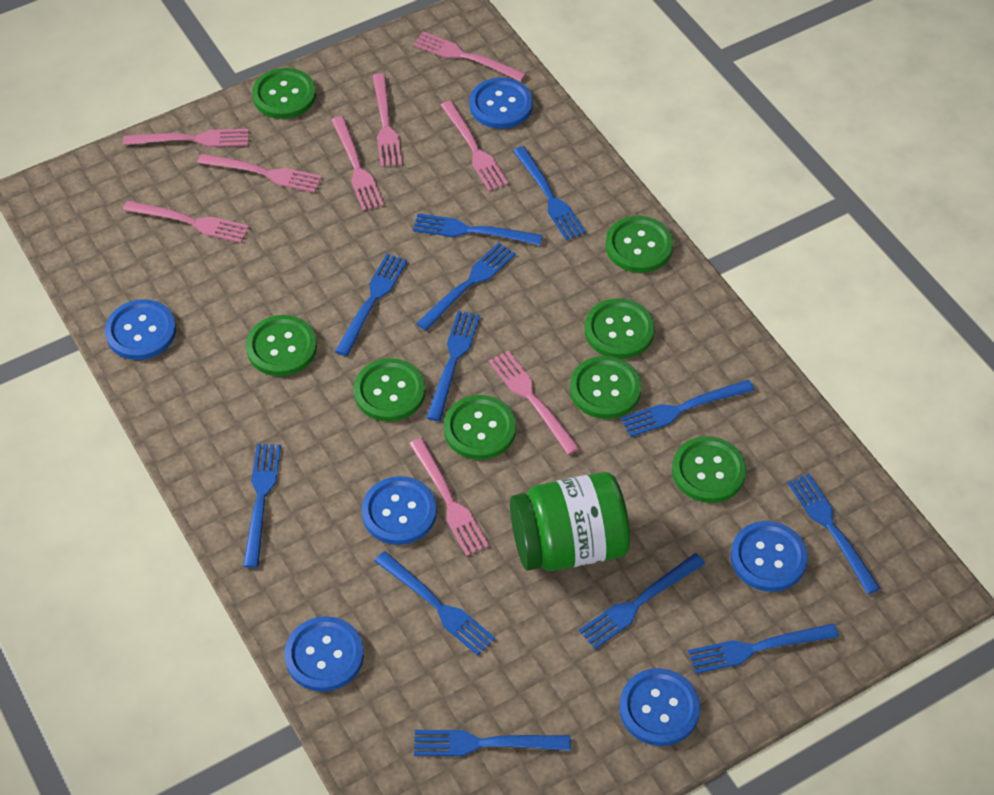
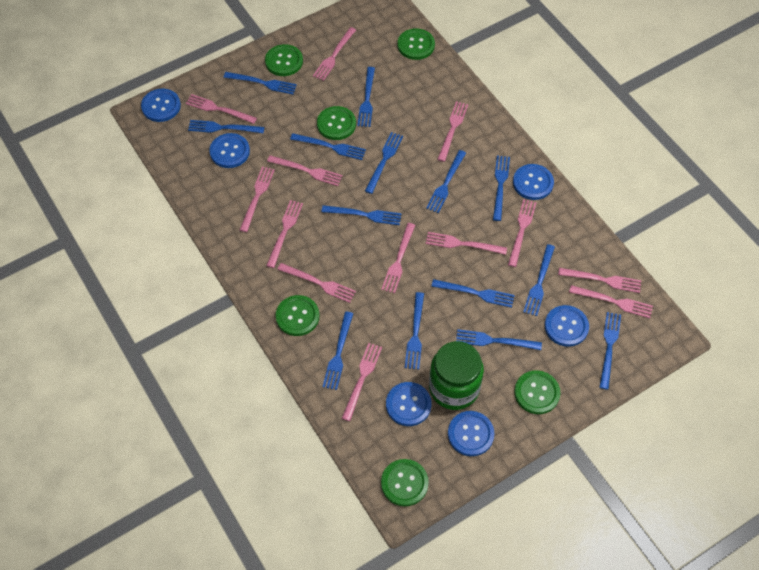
blue fork: [243,444,281,568] [335,254,407,356] [375,551,495,656] [413,213,543,245] [414,730,571,756] [416,243,516,331] [426,310,480,421] [513,146,586,240] [579,553,705,649] [621,380,755,437] [688,623,839,674] [788,473,881,594] = 12 -> [188,120,264,133] [224,72,297,95] [290,133,366,160] [322,205,401,225] [323,312,353,390] [357,67,375,127] [365,132,403,194] [405,292,424,370] [426,150,466,213] [431,279,515,308] [456,329,542,350] [493,156,510,221] [523,244,555,316] [599,312,621,390] = 14
green button: [246,315,317,376] [252,68,316,119] [354,358,426,422] [443,395,516,460] [570,356,641,419] [585,298,655,359] [605,216,673,273] [672,436,746,503] = 8 -> [265,44,303,76] [276,295,319,336] [317,106,356,140] [381,459,429,506] [398,28,435,60] [514,370,560,414] = 6
pink fork: [123,129,249,147] [123,200,249,243] [197,154,322,193] [332,116,384,211] [373,73,402,167] [409,438,489,556] [413,32,526,82] [441,101,509,191] [489,351,580,455] = 9 -> [186,94,257,124] [240,167,275,232] [266,200,303,268] [267,155,343,186] [277,263,356,303] [313,27,356,81] [342,343,382,421] [381,223,415,293] [426,232,507,255] [437,101,468,162] [508,199,537,267] [558,268,641,293] [569,285,653,318] = 13

